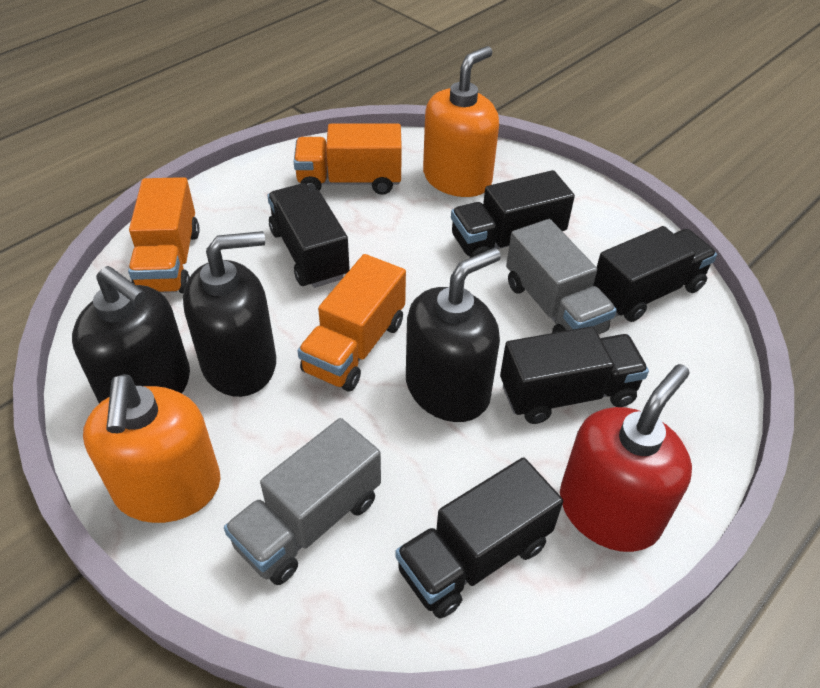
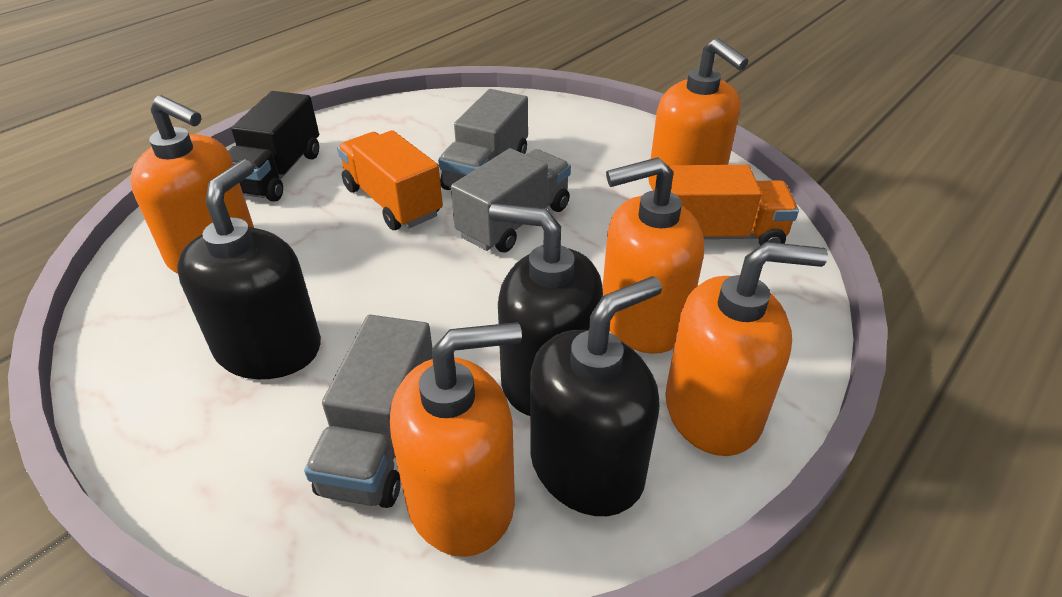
black truck: [267,183,350,288] [395,457,563,618] [451,170,575,258] [500,326,649,424] [593,226,717,322] = 5 -> [228,91,319,202] = 1
grey truck: [224,418,381,585] [506,219,617,334] = 2 -> [304,315,432,508] [438,89,528,190] [451,148,571,252] = 3
orange soap dispenser: [83,374,221,523] [423,46,499,197] = 2 -> [130,95,254,274] [390,322,522,557] [602,157,704,354] [648,38,748,190] [665,242,828,456] = 5
orange truck: [128,177,200,294] [294,124,402,195] [297,254,406,392] = 3 -> [337,130,443,230] [667,165,799,246] = 2
red soap dispenser: [560,364,692,552] = 1 -> none = 0

